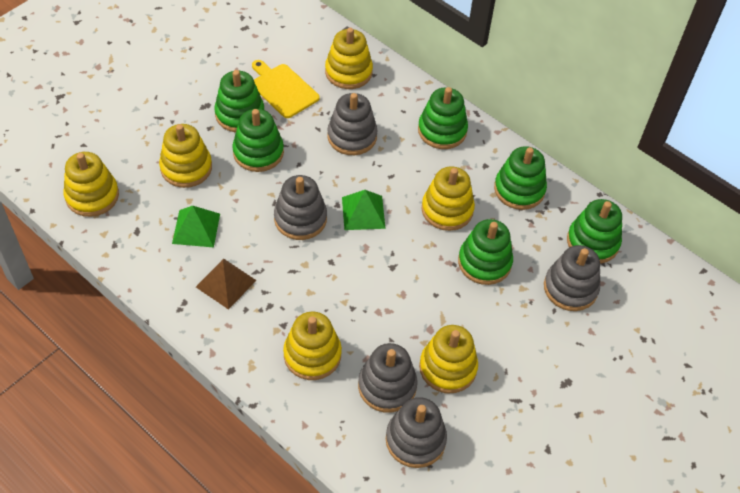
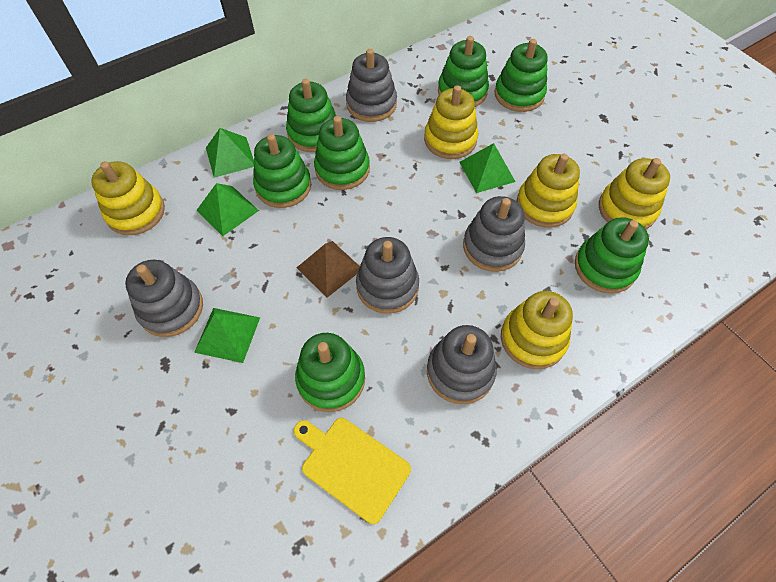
green pyramid: [172,205,220,247] [342,190,386,230] = 2 -> [194,308,260,363] [196,183,259,236] [206,128,254,178] [459,143,516,193] = 4
green stacking toy: [214,70,264,132] [232,109,284,172] [418,87,468,149] [458,219,513,285] [494,146,547,210] [567,199,622,264] = 6 -> [253,134,311,208] [286,79,337,152] [295,333,365,412] [314,116,370,190] [438,36,489,107] [495,39,548,112] [575,217,649,294] = 7
yellow stacking toy: [63,152,119,217] [159,124,212,188] [283,311,342,380] [325,28,373,89] [419,325,478,393] [422,166,475,231] = 6 -> [91,161,165,235] [424,85,478,159] [501,291,573,369] [517,154,580,228] [599,158,670,229] = 5

